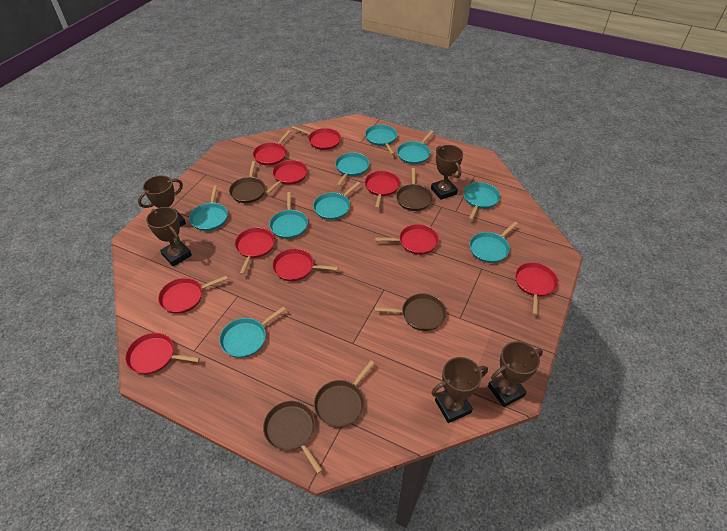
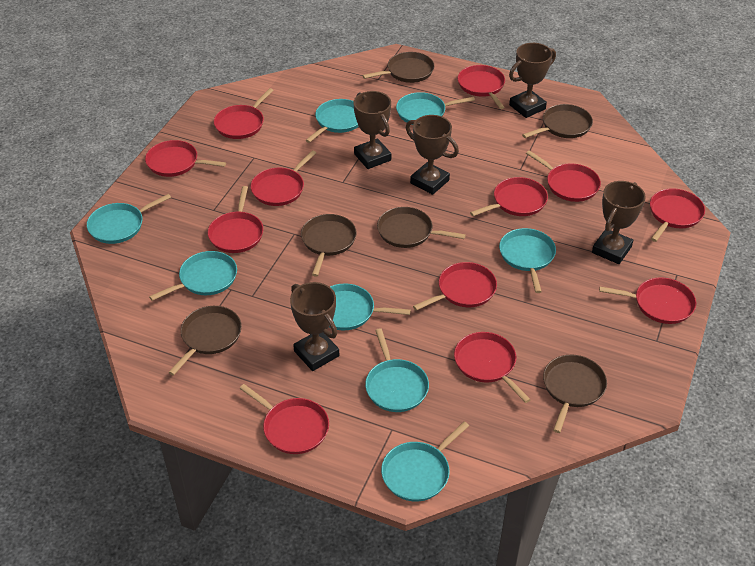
brown pan: [229,161,265,203] [263,401,322,474] [314,360,374,427] [375,293,447,331] [396,168,433,211] = 5 -> [168,306,242,375] [301,214,357,277] [362,52,434,83] [377,207,466,248] [522,104,593,138] [543,355,607,433] = 6
red pan: [125,333,200,374] [158,275,228,314] [235,227,275,275] [253,130,291,166] [266,160,308,194] [272,248,338,281] [292,126,341,150] [365,171,400,209] [375,224,439,255] [515,262,558,315] = 10 -> [145,140,226,177] [208,186,264,253] [214,88,274,139] [239,384,329,454] [251,150,316,206] [413,262,497,311] [454,332,531,403] [457,65,505,109] [470,177,548,216] [526,150,601,202] [599,277,696,324] [650,189,705,242] = 12
turquoise pan: [189,185,228,231] [219,306,286,358] [269,192,308,239] [313,182,360,220] [335,152,370,186] [365,124,397,155] [397,131,433,164] [463,182,500,220] [469,222,518,263] = 9 -> [87,194,171,244] [149,251,237,301] [305,99,359,143] [329,283,411,331] [365,328,429,412] [381,421,469,502] [396,92,475,125] [499,228,556,293] = 8

